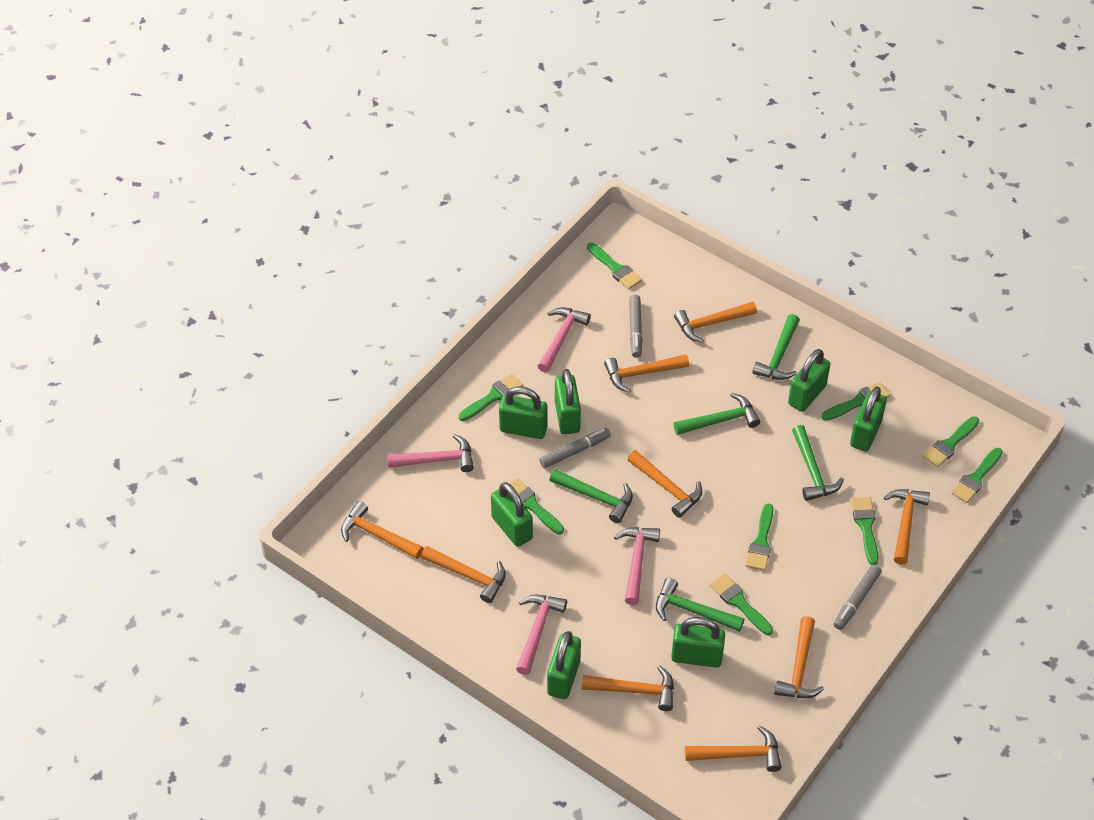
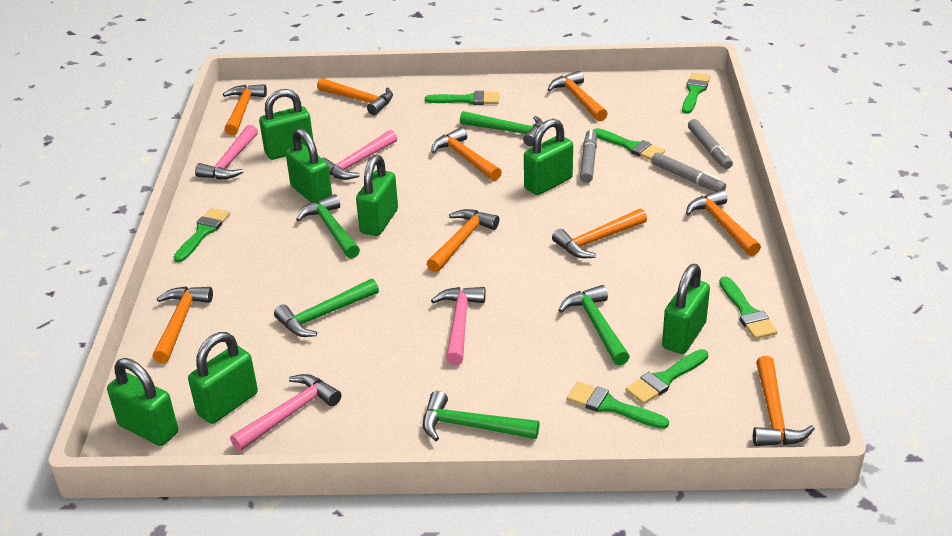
green brush: [459,374,523,421] [510,478,564,534] [587,243,642,290] [710,573,773,635] [746,504,773,571] [821,382,890,421] [851,497,878,565] [923,416,979,467] [951,448,1003,503] = 9 -> [174,208,230,263] [425,91,499,105] [567,382,669,429] [594,128,665,160] [626,349,708,404] [682,73,710,114] [719,276,777,339] = 7

